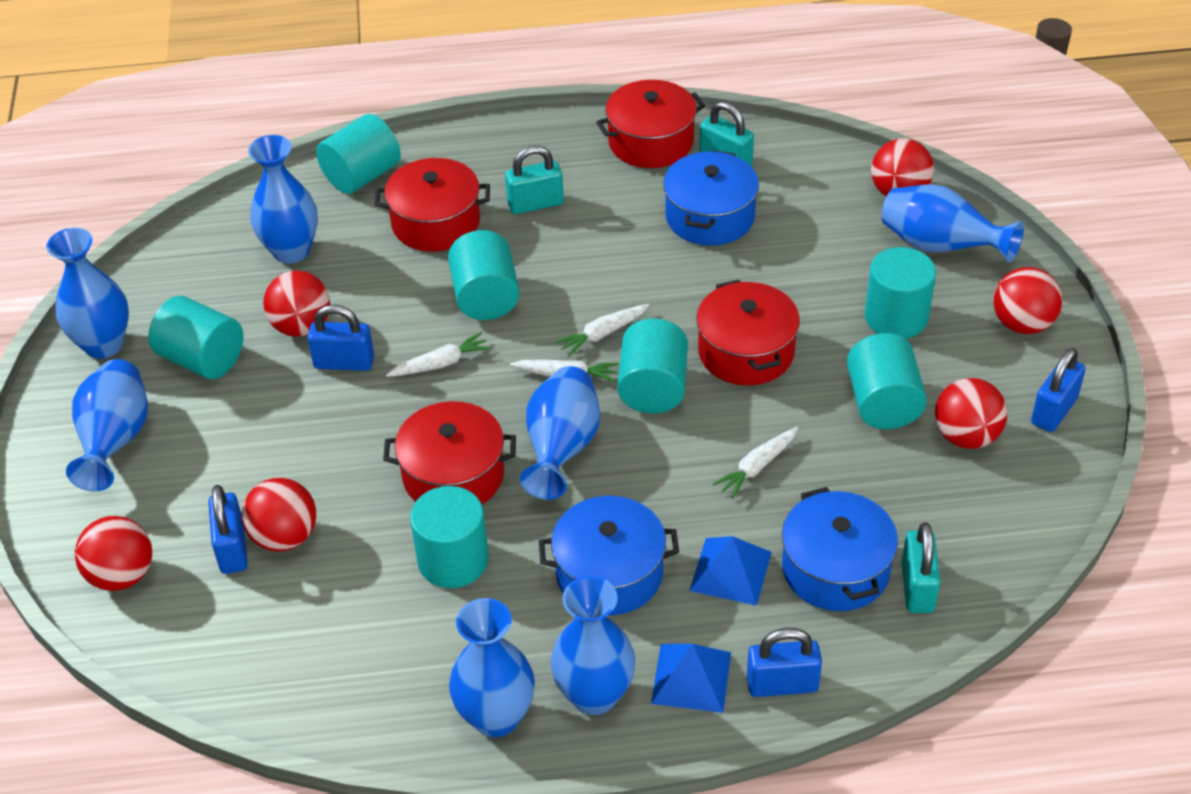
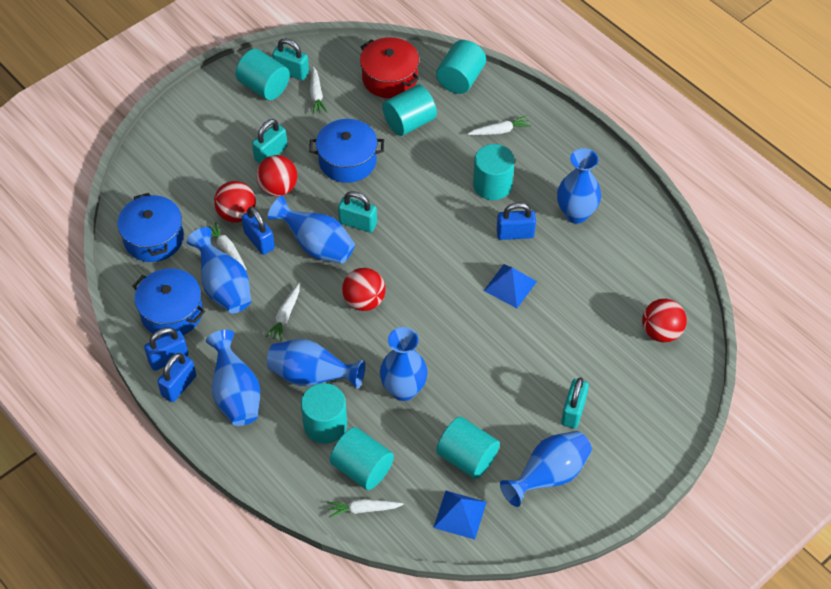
red ball: [75,516,152,591] [242,478,316,552] [263,271,330,337] [871,138,934,197] [935,378,1007,449] [993,267,1062,334] = 6 -> [214,181,256,223] [256,155,297,196] [342,268,386,311] [642,299,687,342] = 4
red pot: [375,158,490,252] [383,401,516,504] [596,80,705,168] [696,280,800,385] = 4 -> [360,37,419,98] = 1
turquoise padlock: [505,146,564,214] [699,101,754,166] [901,522,941,613] = 3 -> [252,119,288,163] [272,38,309,80] [338,191,377,233] [561,377,589,429] = 4
white carrot: [386,332,491,377] [510,359,619,383] [555,304,650,357] [713,427,798,499] = 4 -> [209,222,247,270] [266,283,300,341] [310,66,328,115] [327,499,404,518] [467,116,531,135] = 5

